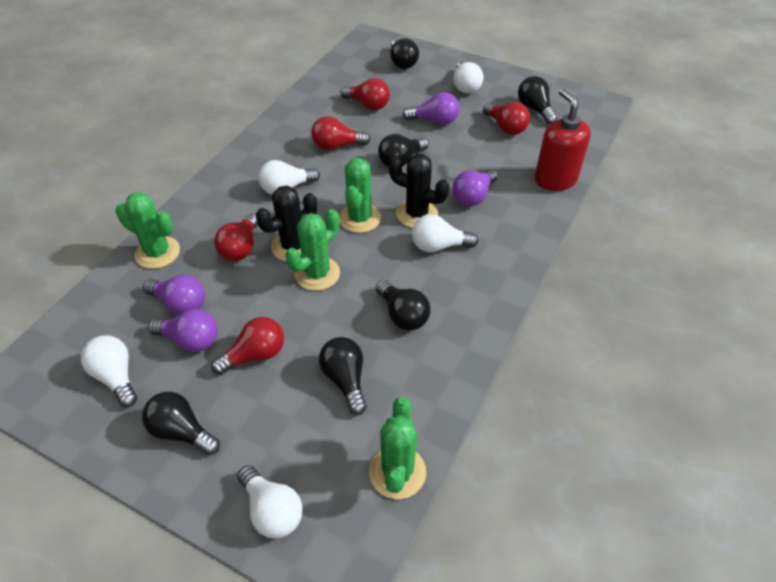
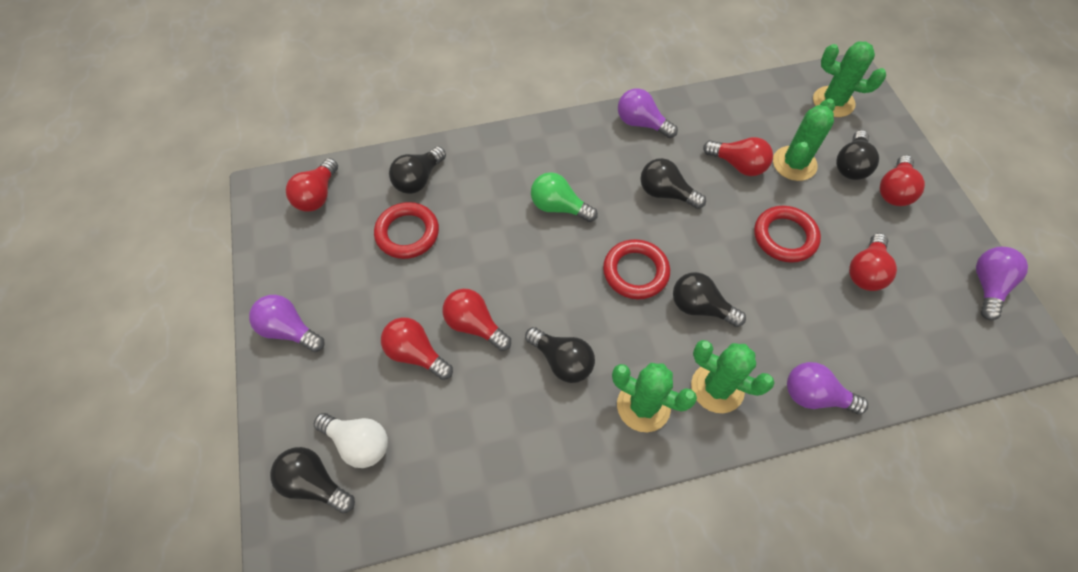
black cactus: [256,185,317,261] [389,154,449,228] = 2 -> none = 0
green light bulb: none = 0 -> [531,172,598,222] = 1
red light bulb: [211,317,284,375] [214,214,258,261] [311,116,371,150] [340,78,390,110] [483,102,530,135] = 5 -> [286,158,338,212] [381,317,453,380] [443,288,511,351] [703,137,773,176] [849,233,897,291] [880,155,925,206] = 6
red ring: none = 0 -> [374,202,439,259] [603,239,670,299] [754,206,821,263] = 3
red soap dispenser: [535,89,591,191] = 1 -> none = 0
white light bulb: [81,335,137,407] [237,465,303,539] [258,160,320,195] [412,214,478,252] [453,61,484,94] = 5 -> [314,413,388,468] = 1

